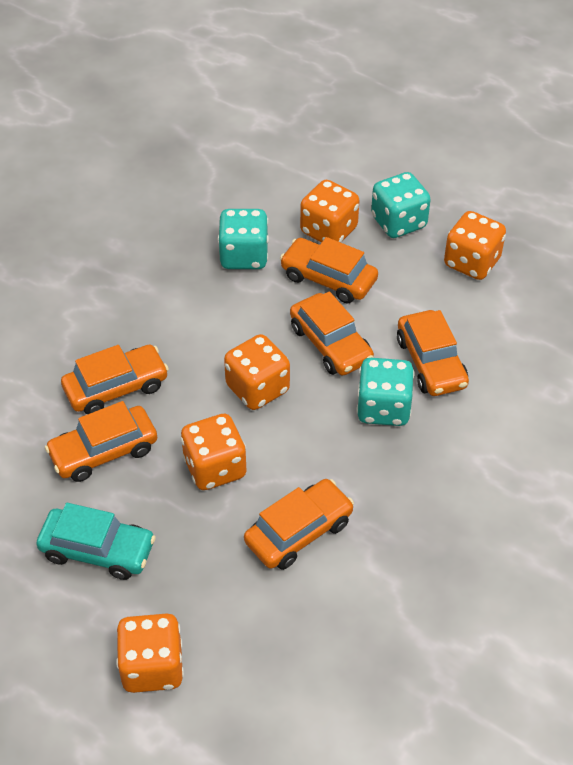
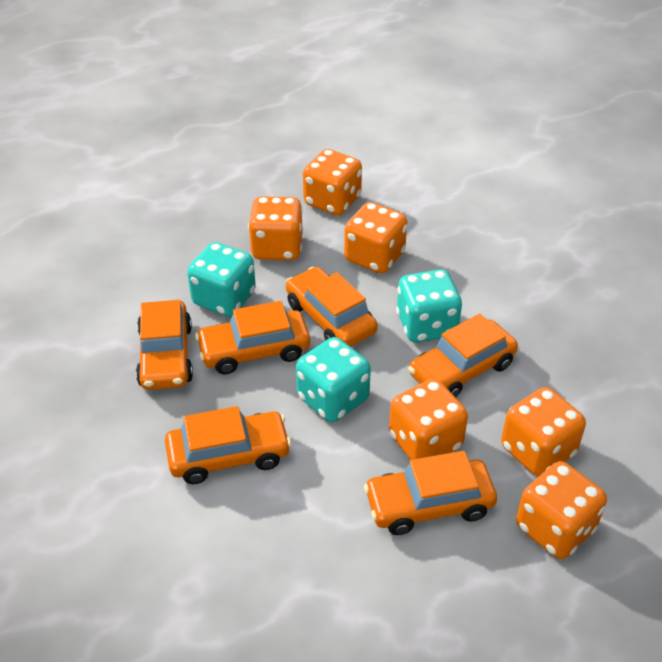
orange dice: [116,613,184,693] [181,414,246,490] [224,334,290,410] [300,180,359,243] [444,211,506,280] = 5 -> [248,196,303,260] [303,149,362,216] [344,202,407,274] [389,379,468,460] [501,387,586,477] [516,461,607,559] = 6
turquoise car: [36,503,156,580] = 1 -> none = 0

